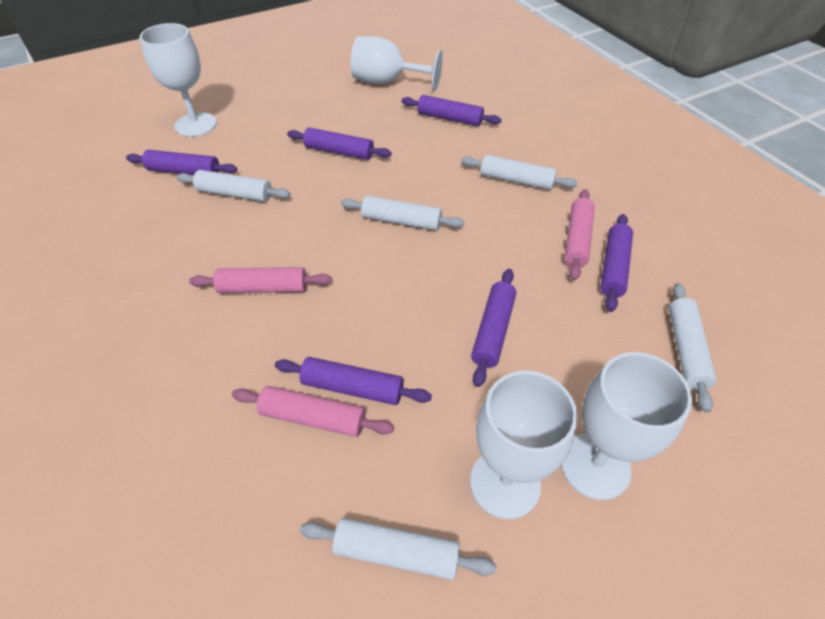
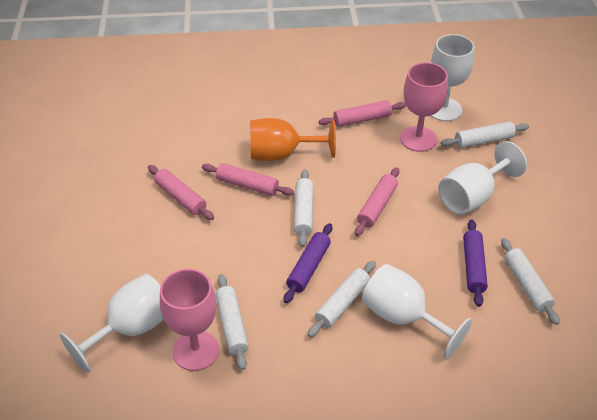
orange goblet: none = 0 -> [250,118,336,161] = 1
pink goblet: none = 0 -> [160,269,219,371] [400,62,448,152] = 2
pink rolling pin: [189,267,332,293] [232,386,394,437] [564,189,595,280] = 3 -> [148,165,214,220] [202,163,294,196] [319,100,406,127] [355,167,399,236] = 4
purple rolling pin: [126,150,237,175] [275,357,432,405] [287,128,392,160] [401,95,502,126] [471,269,516,387] [600,214,633,312] = 6 -> [284,223,332,303] [463,219,488,307] = 2

